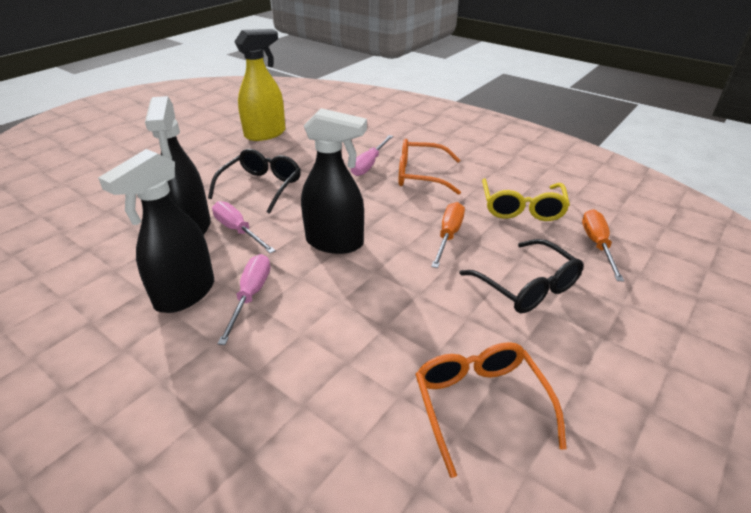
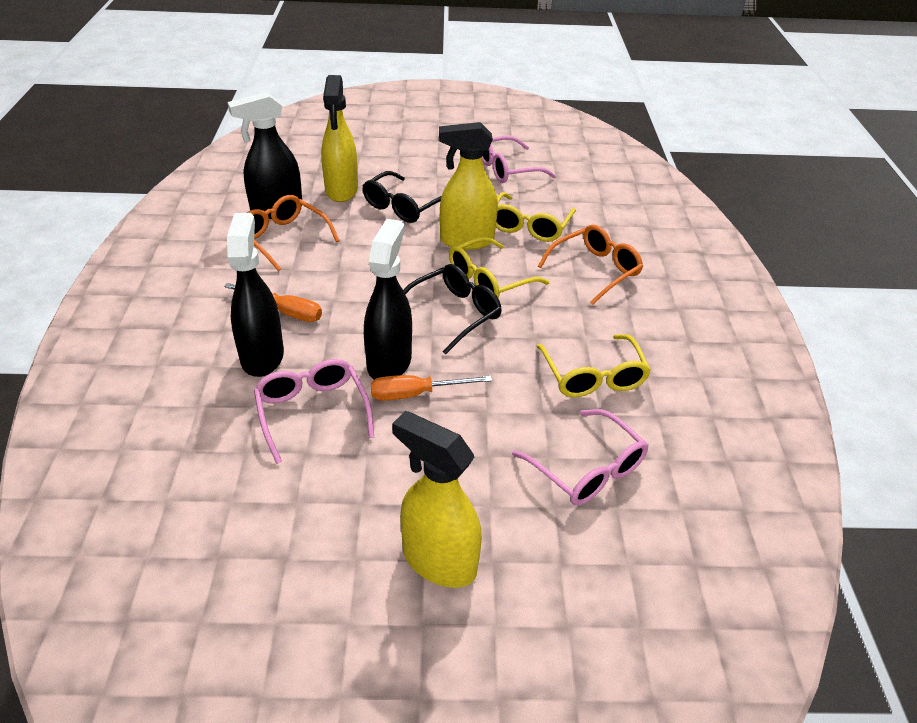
pink glasses: none = 0 -> [254,359,374,464] [482,136,556,183] [512,409,648,505] = 3
pink screwdriver: [212,201,276,254] [217,254,271,345] [351,135,393,176] = 3 -> none = 0
yellow glasses: [482,179,570,221] = 1 -> [449,237,549,298] [496,192,576,242] [536,334,651,397] = 3
yellow spray bottle: [234,29,285,141] = 1 -> [321,75,358,202] [392,411,482,588] [439,122,498,250] = 3

